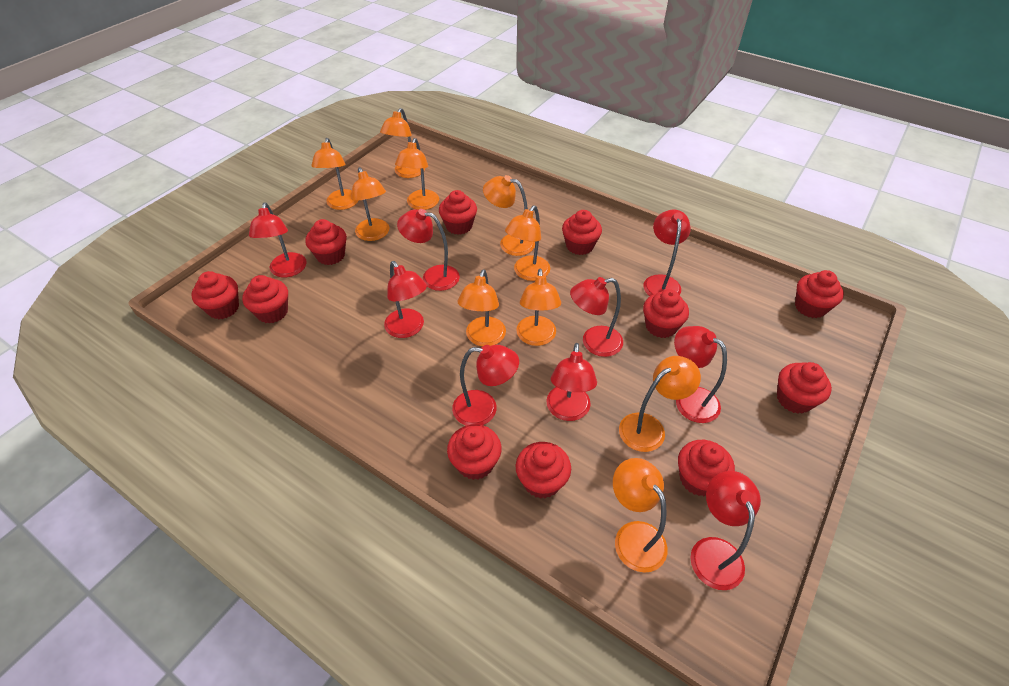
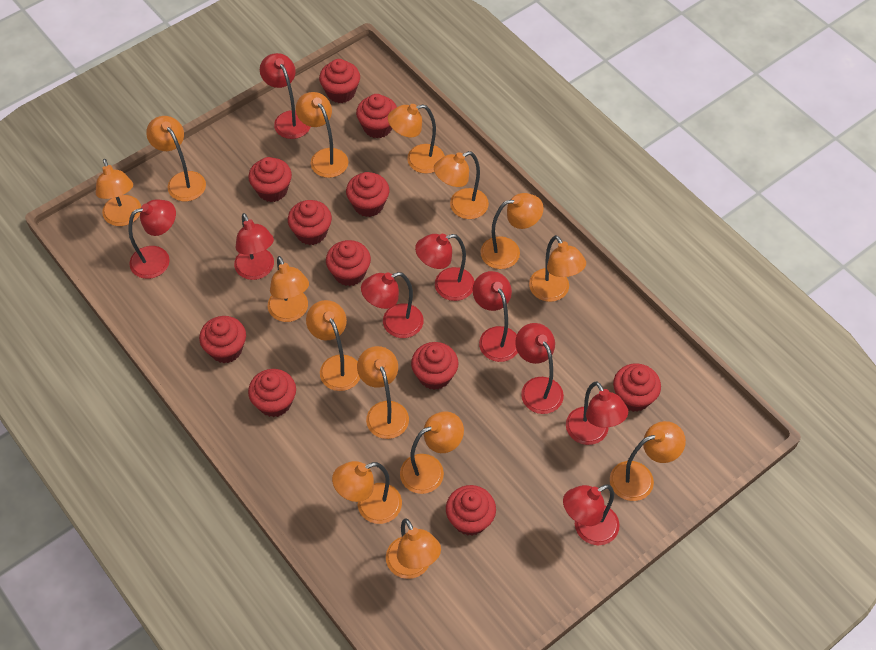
orange lamp: [311,138,359,210] [351,167,390,241] [380,108,425,178] [395,138,439,210] [458,270,506,346] [483,175,535,256] [505,205,550,281] [516,269,561,346] [613,458,668,573] [619,356,701,452] = 10 -> [96,159,141,226] [146,116,206,201] [268,256,309,322] [296,92,348,178] [306,300,360,391] [332,461,402,524] [357,346,409,439] [386,519,441,579] [388,104,445,174] [400,411,464,494] [434,151,489,219] [480,193,544,269] [529,235,586,302] [610,421,686,501] = 14

